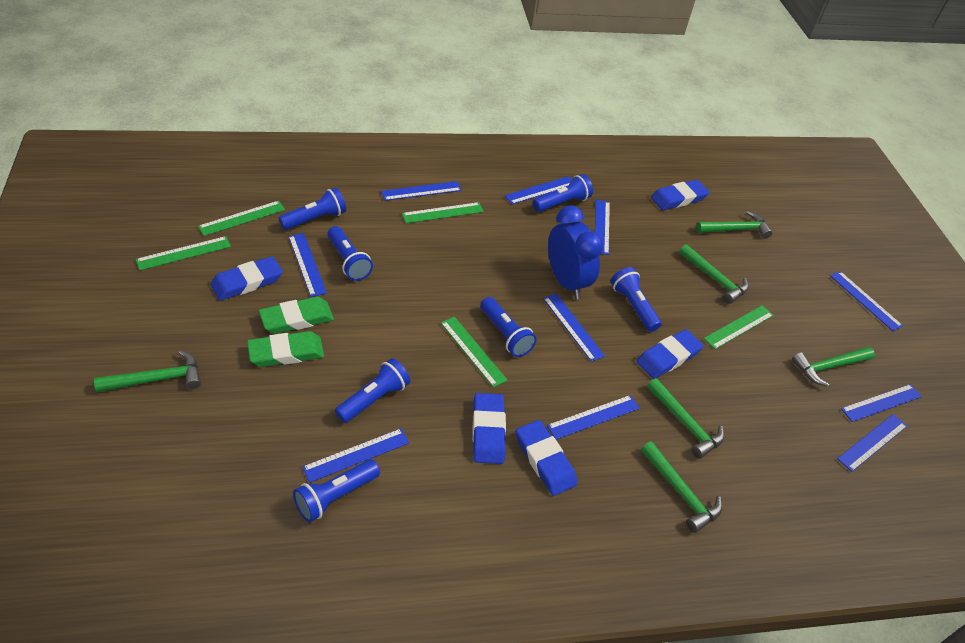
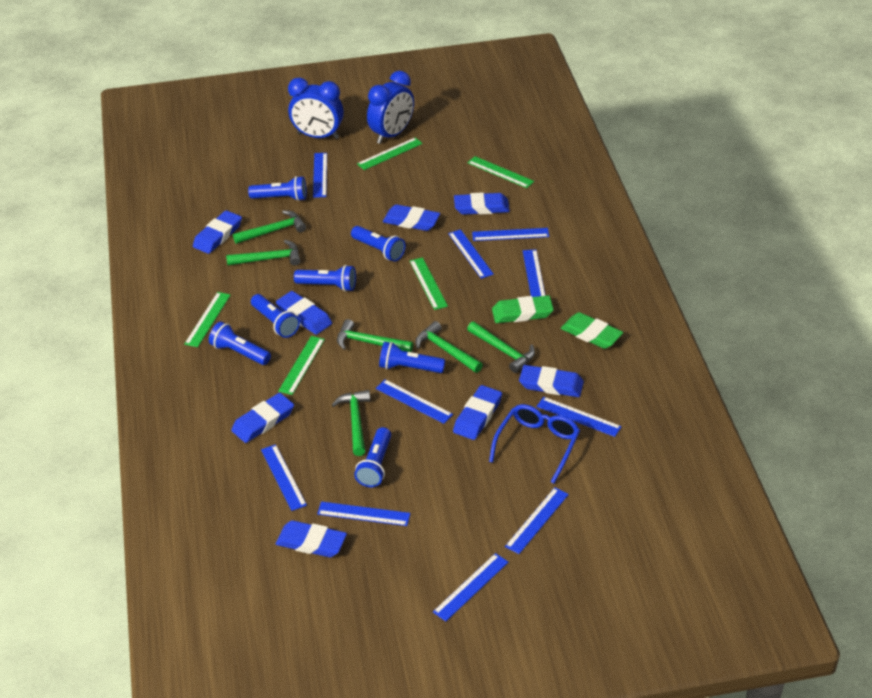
blue clock: [548,206,604,299] = 1 -> [288,78,344,139] [367,71,414,144] = 2
blue eraser: [210,256,283,301] [472,393,506,464] [516,420,578,496] [636,329,703,379] [651,180,709,210] = 5 -> [193,210,242,254] [231,393,294,443] [276,291,332,335] [276,520,347,557] [383,204,440,231] [453,385,502,440] [454,192,510,215] [519,365,584,397] = 8
blue glasses: none = 0 -> [489,404,580,483] = 1

